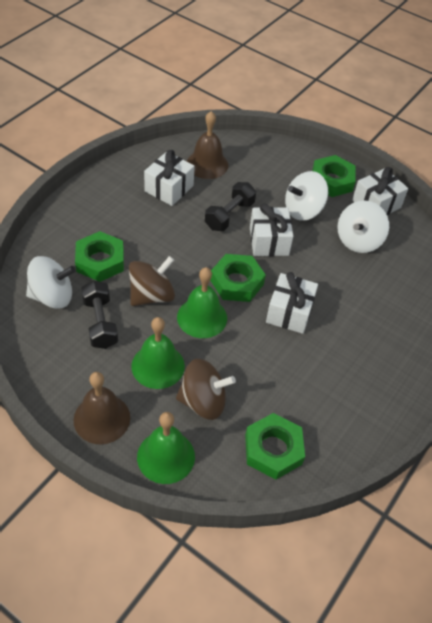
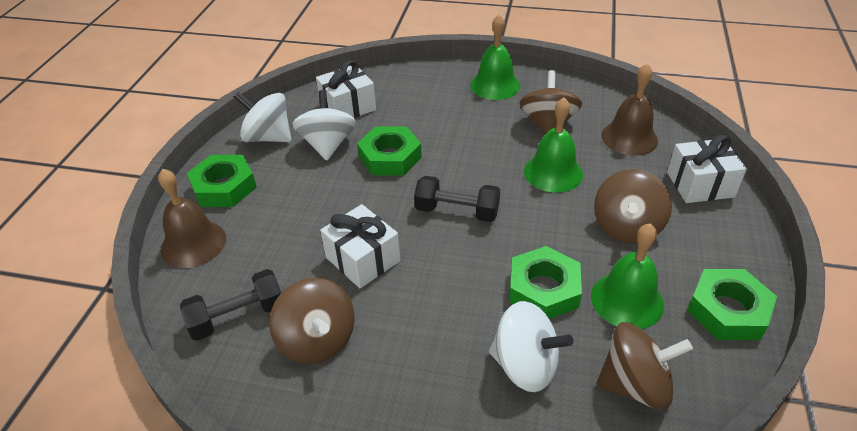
brown spinning top: [129,256,175,306] [176,359,236,420] = 2 -> [269,278,355,364] [519,70,582,135] [594,169,672,243] [596,322,693,410] = 4
white gift: [144,150,195,206] [250,203,293,256] [266,272,318,334] [352,167,408,215] = 4 -> [316,60,376,118] [320,204,400,288] [667,135,747,203] = 3

